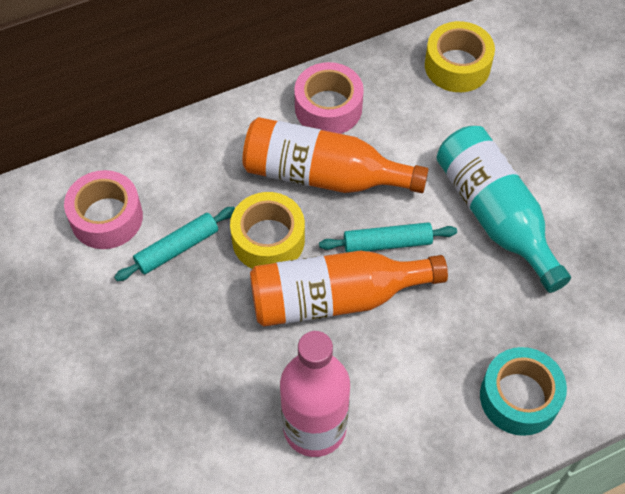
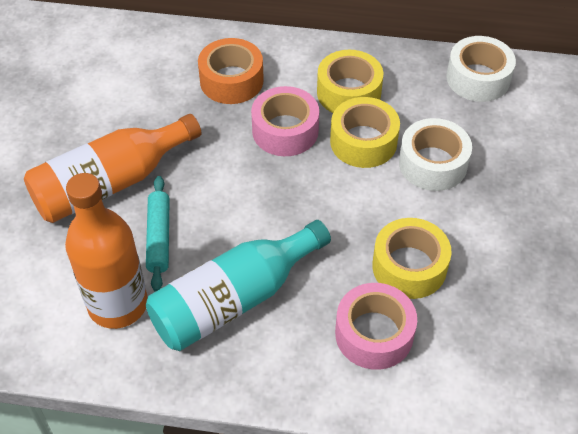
orange tape: none = 0 -> [198,38,264,104] = 1
pink bottle: [280,331,350,457] = 1 -> none = 0
turquoise rolling pin: [114,207,235,281] [319,223,457,253] = 2 -> [146,176,170,292] = 1
turquoise tape: [480,347,567,436] = 1 -> none = 0
white tape: none = 0 -> [399,118,472,191] [446,36,516,102] = 2
yellow tape: [230,192,305,269] [425,21,495,92] = 2 -> [317,50,383,113] [330,97,400,168] [372,218,452,299] = 3

